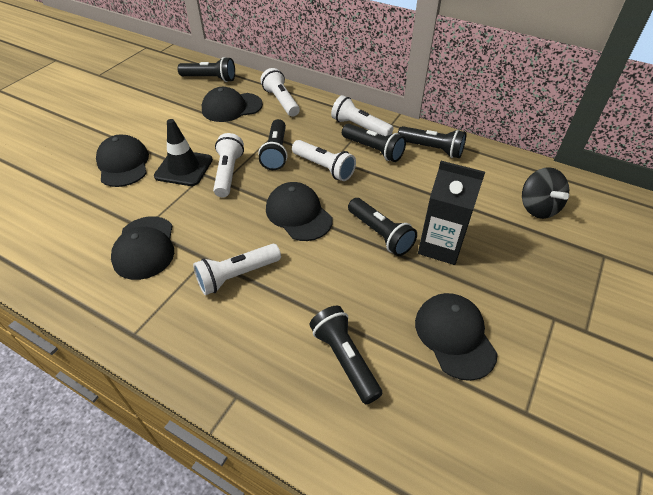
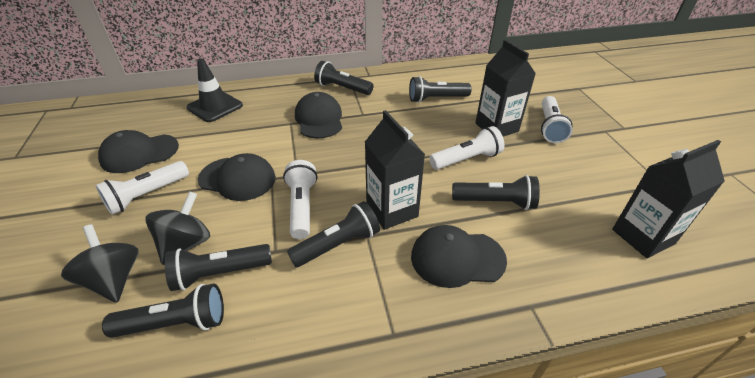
black cap: [96,135,149,187] [111,216,174,280] [202,87,263,122] [266,182,333,241] [415,293,498,381] = 5 -> [98,130,179,173] [198,153,276,201] [295,92,342,138] [411,225,507,288] = 4
black carton: [418,161,485,265] = 1 -> [365,110,425,230] [475,40,536,137] [612,140,725,258] = 3
black spinning top: [522,167,569,219] = 1 -> [61,224,139,302] [146,191,210,265] = 2
white flashlight: [193,244,281,295] [213,133,244,197] [260,68,300,117] [292,140,356,181] [331,95,394,136] = 5 -> [95,161,189,215] [283,160,317,239] [429,126,504,170] [541,96,573,143] = 4

